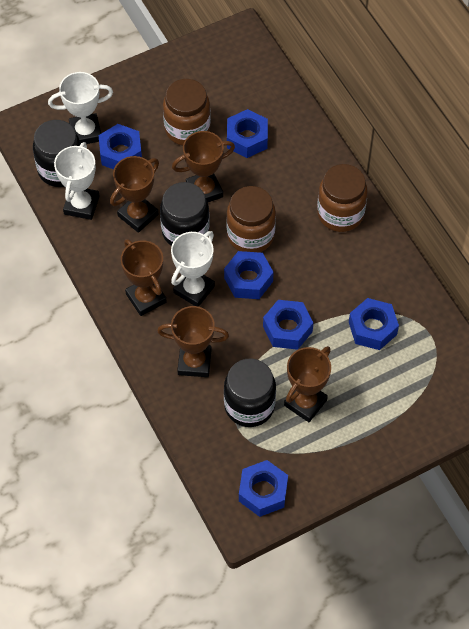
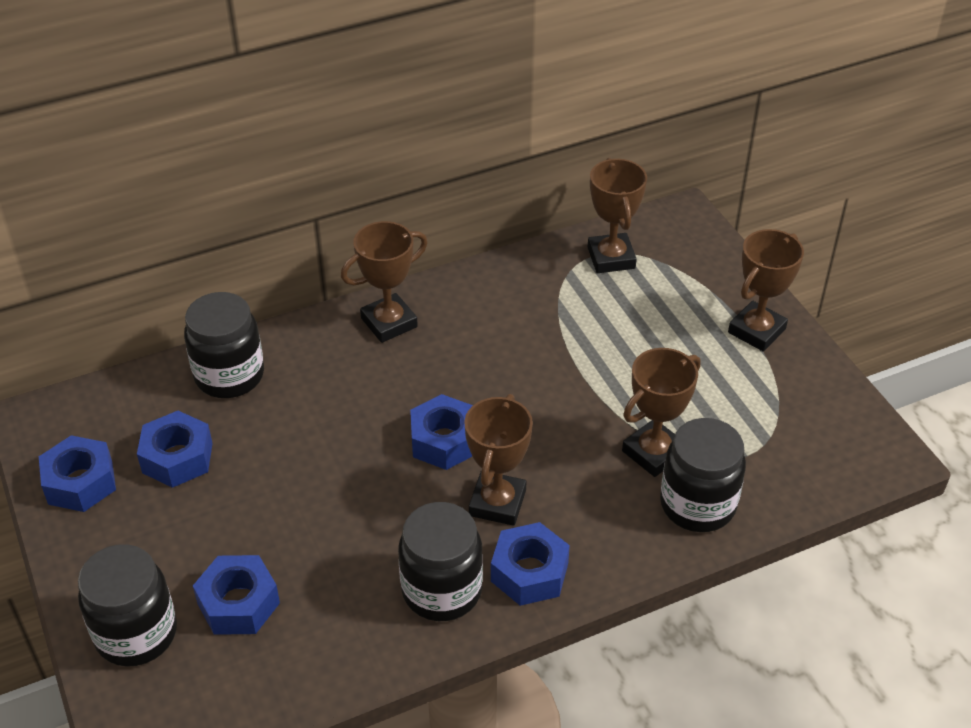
black jar: [33,120,81,187] [160,182,210,246] [224,358,276,427] = 3 -> [78,544,177,667] [184,292,264,398] [398,502,483,621] [660,418,746,532] = 4
blue nut: [99,124,142,169] [224,251,274,299] [227,109,268,158] [239,460,288,517] [263,300,313,350] [349,298,399,350] = 6 -> [39,435,116,512] [137,411,213,488] [193,555,280,635] [410,394,473,470] [491,522,570,606] = 5
brown jar: [163,79,211,146] [226,186,276,253] [317,164,368,232] = 3 -> none = 0
white trophy: [48,72,113,144] [54,142,100,220] [171,231,215,307] = 3 -> none = 0

